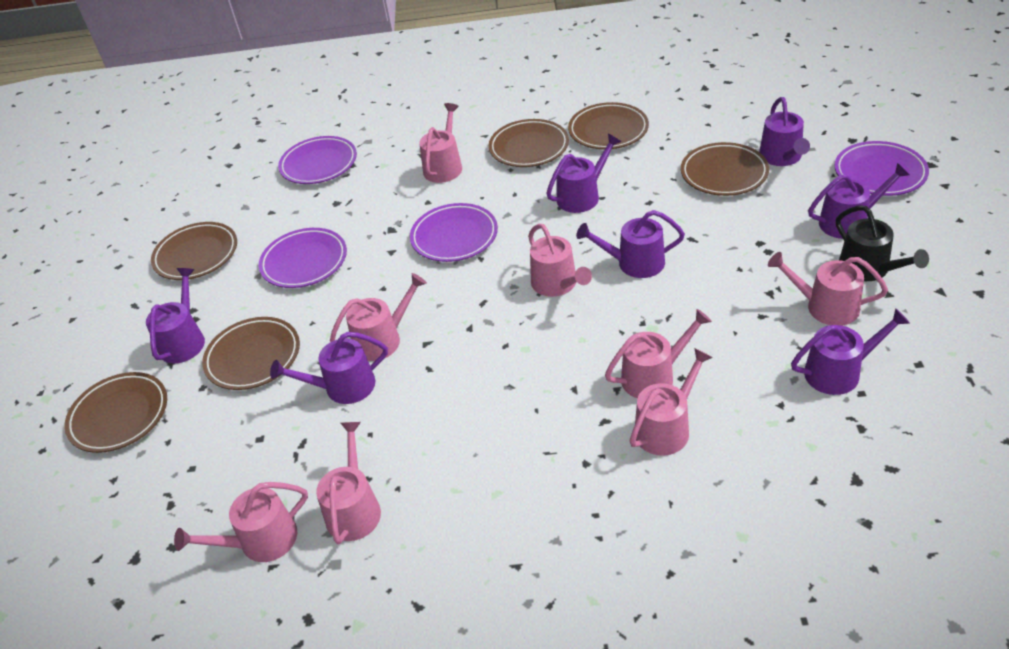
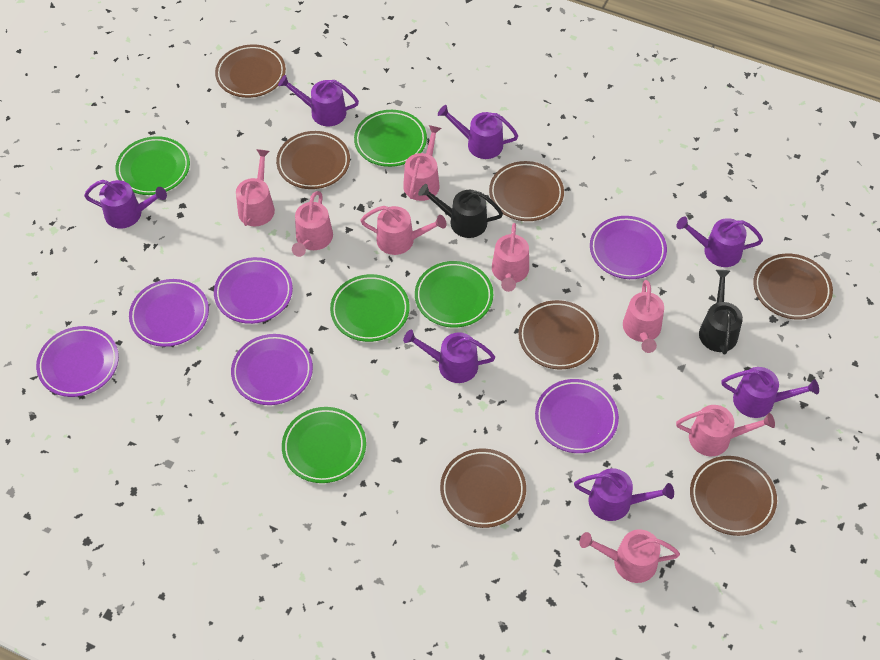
black watering can: [836,205,929,281] = 1 -> [418,184,503,238] [699,270,743,354] = 2
brown plate: [64,372,167,453] [151,222,237,280] [202,317,300,390] [489,119,569,167] [568,102,649,149] [681,142,769,196] = 6 -> [215,44,286,98] [276,131,350,189] [440,448,526,528] [489,161,564,221] [518,300,599,369] [690,456,777,536] [753,254,833,320] = 7
green plate: none = 0 -> [115,136,190,195] [282,407,366,483] [330,274,410,342] [354,110,427,167] [415,261,493,328] = 5
purple plate: [259,228,347,288] [278,136,357,184] [410,203,498,262] [834,141,929,196] = 4 -> [36,326,119,397] [129,279,209,347] [214,257,293,324] [231,334,313,405] [535,379,619,453] [590,216,667,279] = 6

